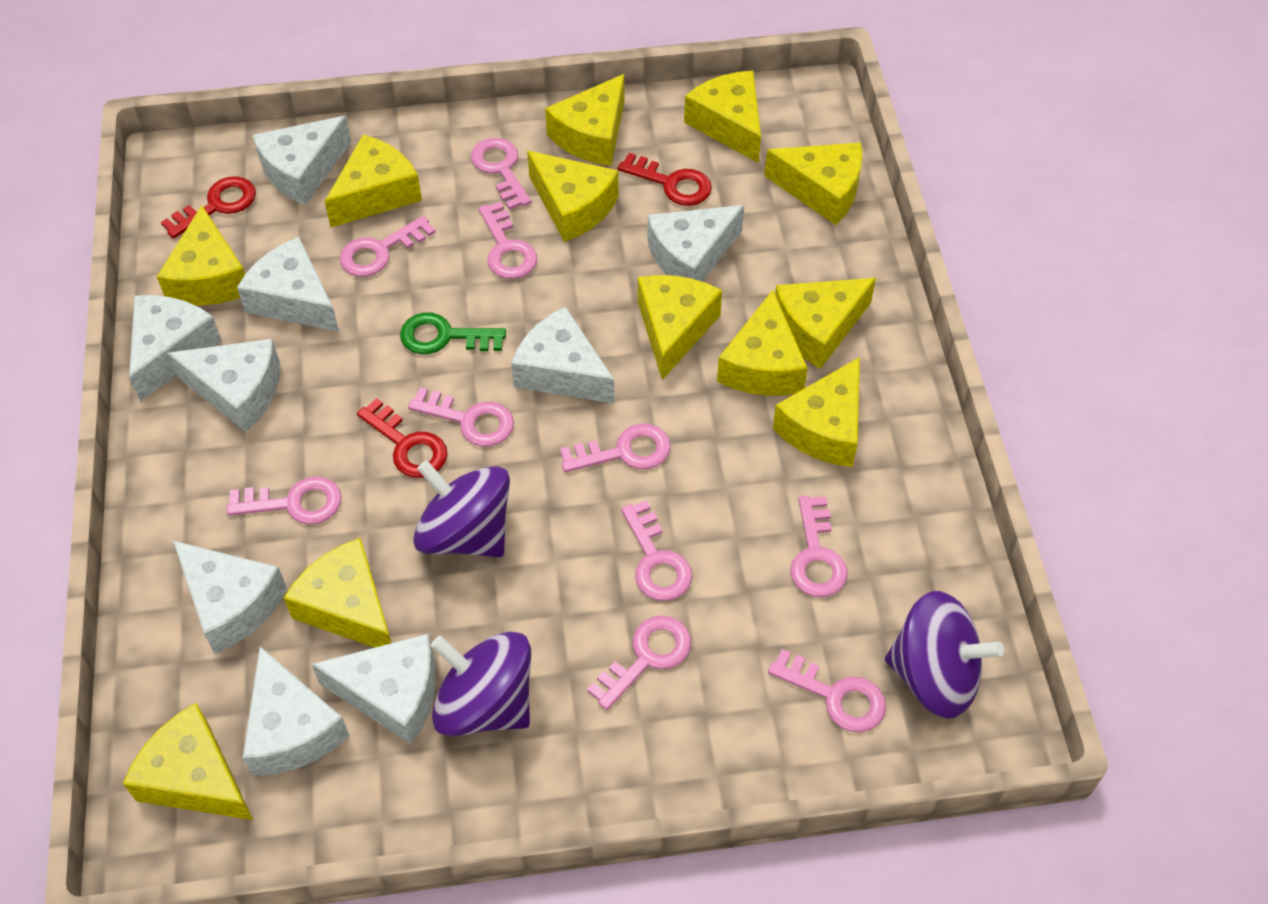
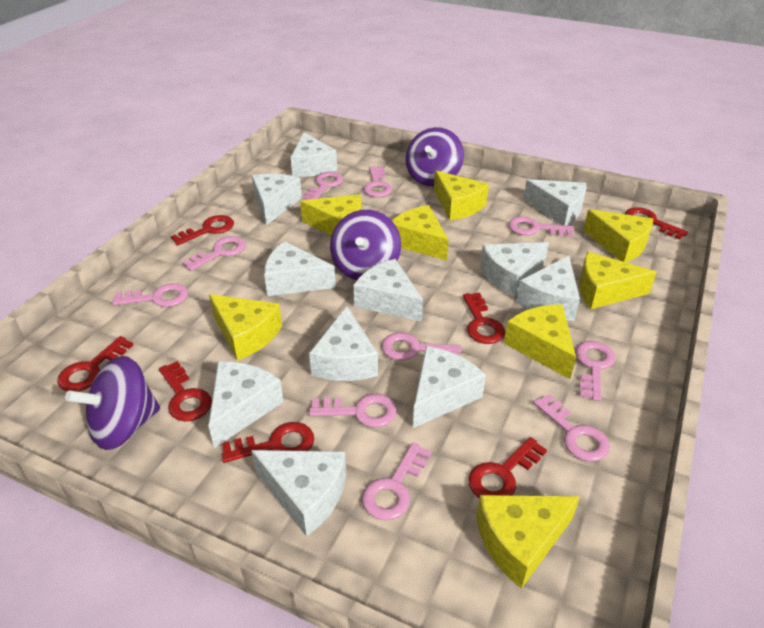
green key: [400,313,506,354] = 1 -> none = 0
red key: [161,176,256,239] [357,398,448,478] [618,153,712,206] = 3 -> [57,336,133,392] [159,361,212,421] [171,215,234,245] [222,422,314,463] [463,293,505,344] [468,437,547,498] [625,207,688,240] = 7
white cheese: [129,295,222,402] [167,339,280,432] [173,541,287,654] [237,237,339,332] [243,646,350,776] [253,116,351,205] [311,634,436,744] [511,307,615,403] [647,205,744,282] = 9 -> [208,362,284,448] [251,450,346,536] [252,174,302,225] [264,241,336,296] [291,132,337,177] [309,306,378,381] [354,259,423,322] [413,346,486,428] [480,242,549,297] [517,256,580,321] [523,179,586,225] = 11
yellow cheese: [123,703,253,820] [157,205,245,306] [284,538,391,647] [324,134,422,227] [527,151,619,242] [545,74,625,166] [638,275,722,380] [684,71,761,163] [717,290,808,396] [765,143,863,225] [773,357,860,467] [775,278,876,369] = 12 -> [209,294,282,361] [300,194,362,236] [392,205,449,261] [434,170,489,221] [476,495,580,589] [504,304,576,379] [579,252,657,309] [583,209,653,262] = 8

